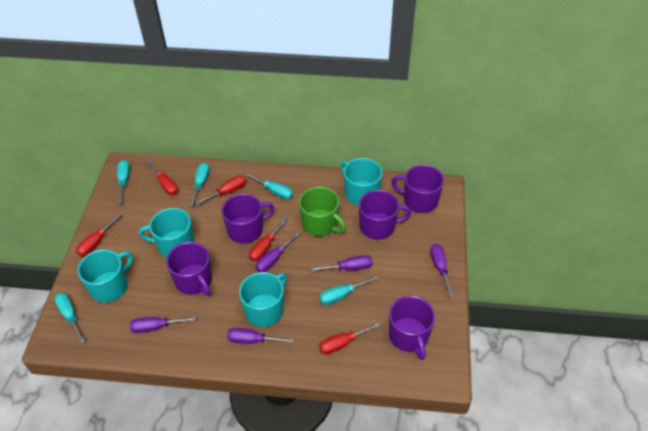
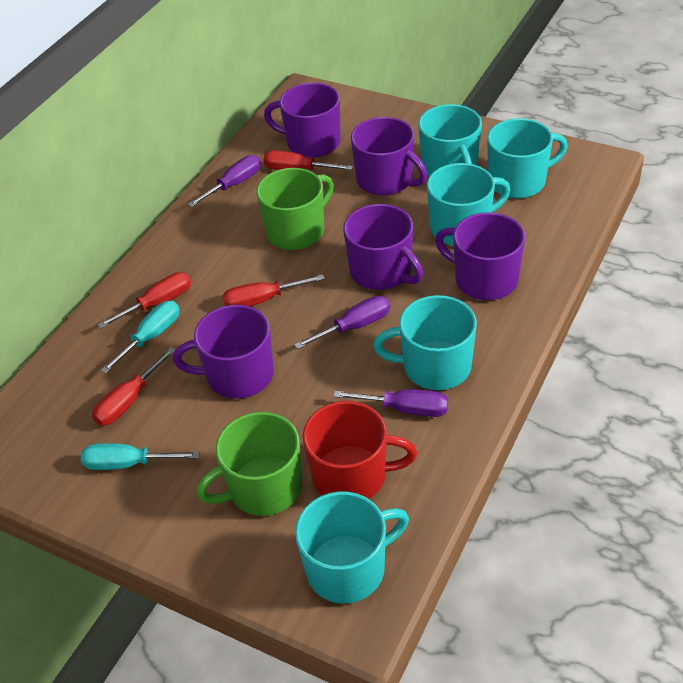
green mug: [299,187,346,236] = 1 -> [196,412,303,516] [256,168,334,250] = 2
purple screwdriver: [130,317,196,333] [227,328,294,344] [255,232,301,272] [311,255,372,271] [430,244,453,297] = 5 -> [188,155,261,207] [294,296,390,349] [333,389,448,417] = 3
red mug: none = 0 -> [303,401,417,499] = 1
red screwdriver: [76,213,121,256] [147,160,178,195] [196,175,246,205] [249,218,288,261] [319,322,381,354] = 5 -> [92,347,175,426] [97,272,191,329] [223,274,325,306] [263,150,353,170] = 4
turquoise mug: [78,249,133,303] [139,208,194,257] [239,272,287,327] [341,158,382,206] = 4 -> [295,491,409,604] [373,295,477,390] [418,104,482,176] [427,163,511,246] [487,118,568,198] = 5
turquoise screwdriver: [54,293,85,343] [117,160,130,203] [189,163,210,206] [245,173,293,199] [319,276,378,305] = 5 -> [81,443,199,470] [100,301,179,374] = 2

